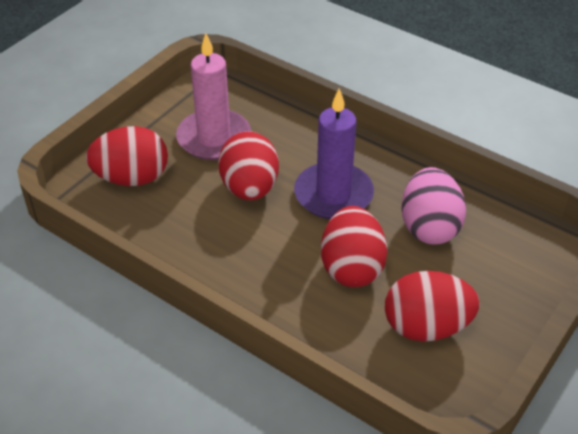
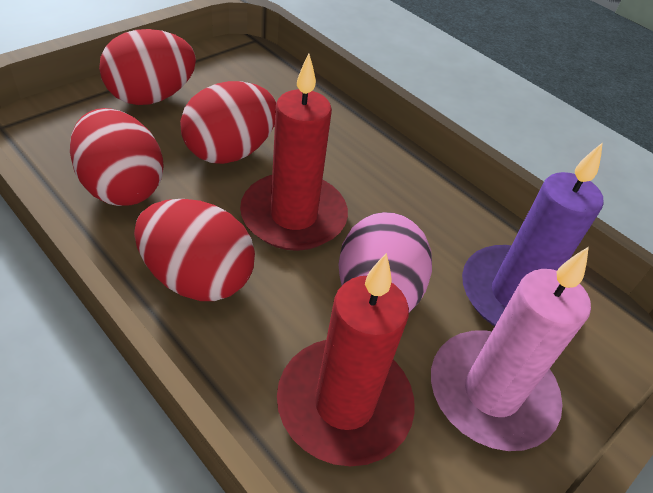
red candle: none = 0 -> [240,54,348,251] [277,253,415,466] = 2

